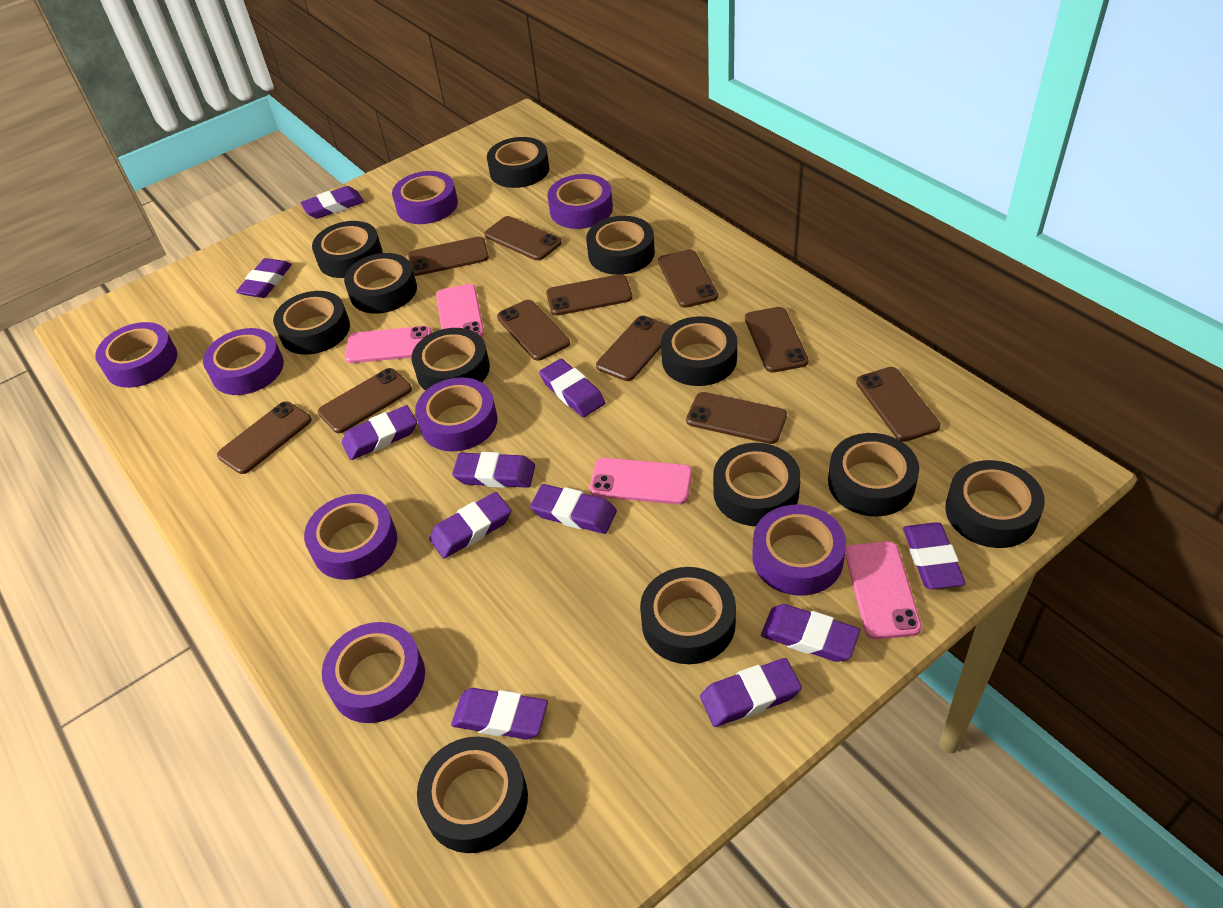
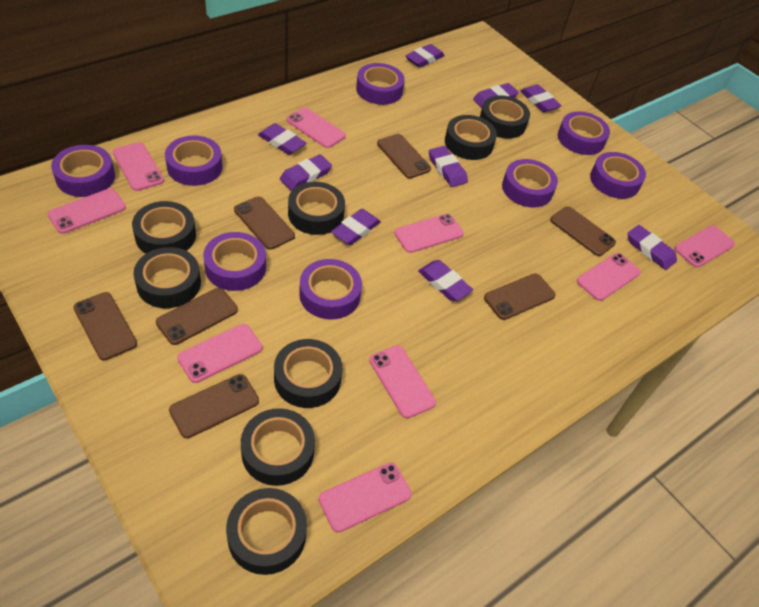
black tape: [273,291,350,355] [312,221,383,278] [344,253,417,314] [412,328,490,391] [417,737,528,853] [487,137,549,188] [586,216,655,275] [640,567,736,664] [661,316,737,386] [713,443,801,526] [828,433,919,516] [945,460,1045,548] = 12 -> [132,201,196,254] [133,247,201,308] [226,488,307,575] [241,408,315,486] [274,339,342,408] [288,182,345,235] [445,115,497,160] [480,95,530,139] = 8
brown phone: [217,402,311,474] [318,368,412,433] [408,237,489,276] [484,216,562,261] [497,300,570,361] [546,274,632,316] [596,316,671,381] [658,249,718,308] [686,392,787,444] [745,307,809,373] [856,367,940,442] = 11 -> [73,292,137,360] [156,288,238,345] [169,374,259,438] [234,196,295,250] [377,134,431,179] [484,274,555,320] [550,206,616,256] = 7
pink phone: [345,326,432,363] [436,284,484,337] [589,458,692,505] [845,541,922,639] = 4 -> [48,188,126,234] [113,142,164,191] [177,324,262,383] [287,107,346,148] [319,462,412,533] [369,346,436,418] [394,214,464,253] [577,253,641,301] [674,226,735,268] = 9
purple eraser: [236,258,292,298] [300,186,364,219] [342,405,417,460] [429,492,511,558] [451,688,548,740] [452,452,535,488] [530,484,617,534] [539,359,605,417] [700,658,802,727] [761,604,860,662] [903,522,966,589] = 11 -> [258,123,306,155] [280,154,332,190] [331,209,381,245] [405,44,445,68] [418,260,473,301] [429,146,468,187] [473,83,519,108] [520,84,562,112] [628,225,677,270] = 9

